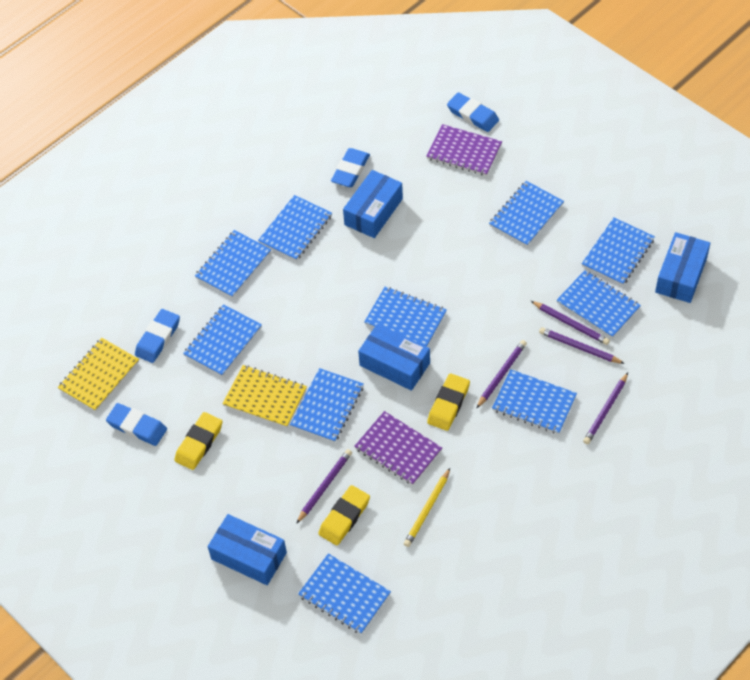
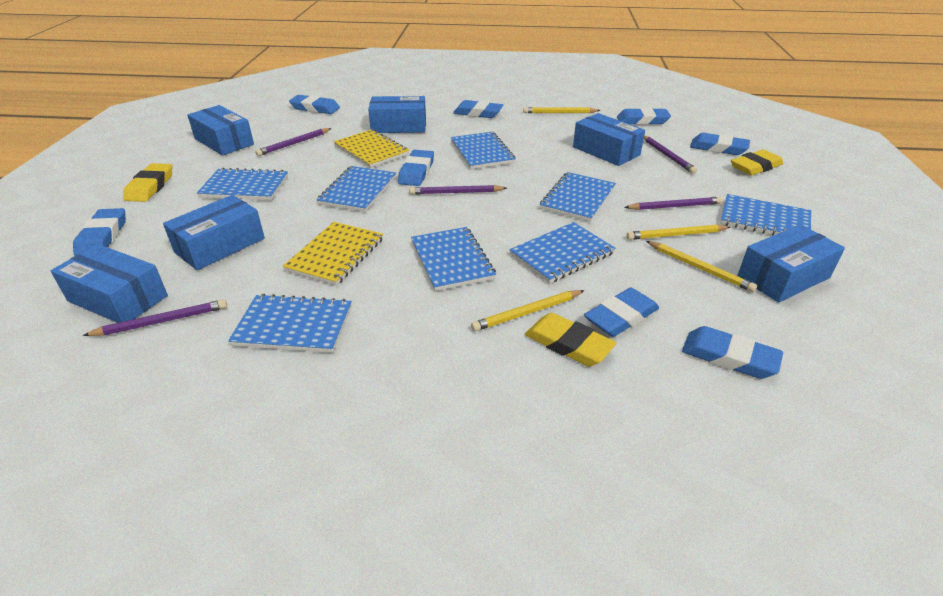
blue box: [208,514,287,585] [343,170,403,238] [358,324,430,391] [655,232,711,303] = 4 -> [51,244,168,323] [163,195,265,270] [187,105,254,155] [368,96,426,133] [573,113,645,166] [737,224,845,303] = 6
blue eraser: [106,403,167,446] [135,309,180,363] [331,148,370,187] [447,92,499,132] = 4 -> [73,208,126,256] [289,95,340,114] [398,150,434,186] [453,100,503,118] [584,288,659,337] [617,108,671,125] [682,326,783,379] [690,133,750,155] = 8
blue notebook: [183,304,262,377] [195,230,271,298] [258,195,332,261] [290,368,364,443] [298,553,391,634] [364,286,447,347] [489,181,564,247] [492,369,577,434] [557,270,641,338] [582,218,655,286] = 10 -> [197,168,288,200] [228,294,352,353] [317,166,396,212] [411,227,496,291] [451,132,516,169] [509,222,616,283] [540,172,616,222] [720,194,811,236] = 8
purple notebook: [354,411,442,485] [426,124,502,176] = 2 -> none = 0
yellow pencil: [404,468,450,547] = 1 -> [471,290,585,331] [523,107,600,113] [626,224,731,240] [646,241,757,292] = 4

